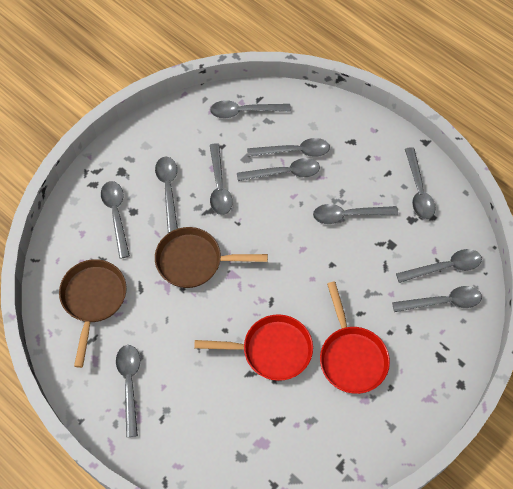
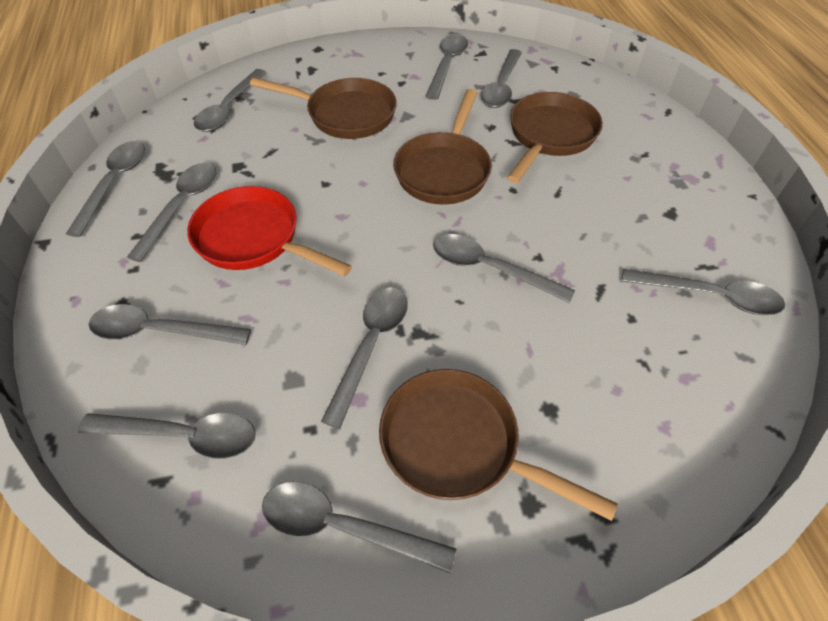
brown pan: [59,259,127,368] [155,227,268,288] = 2 -> [250,78,397,139] [379,369,618,521] [393,89,492,205] [507,92,603,183] = 4
red pan: [194,314,313,381] [320,281,390,394] = 2 -> [187,186,352,277] = 1

